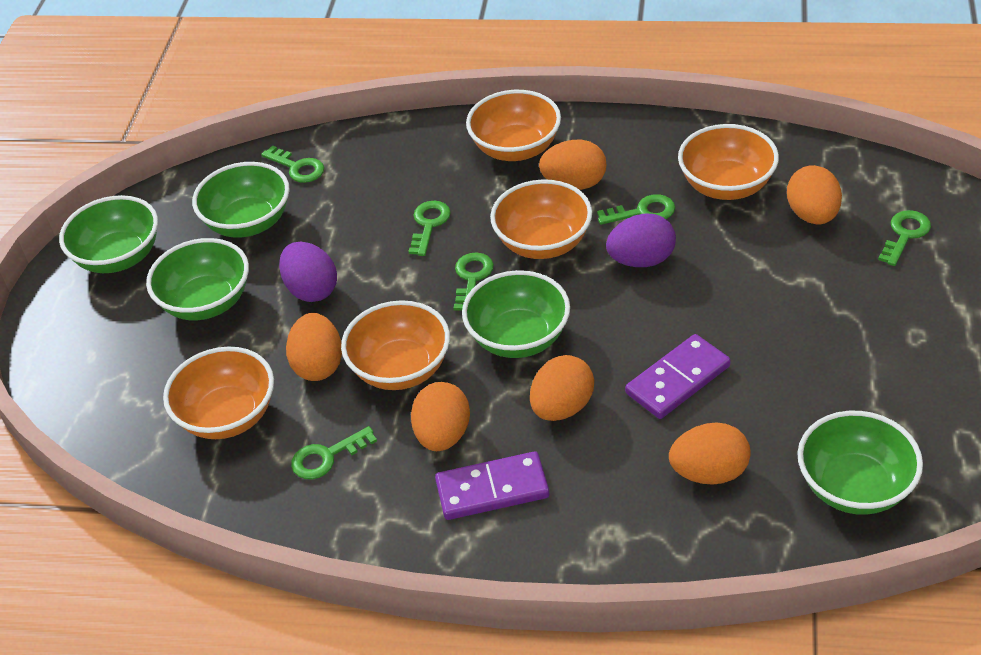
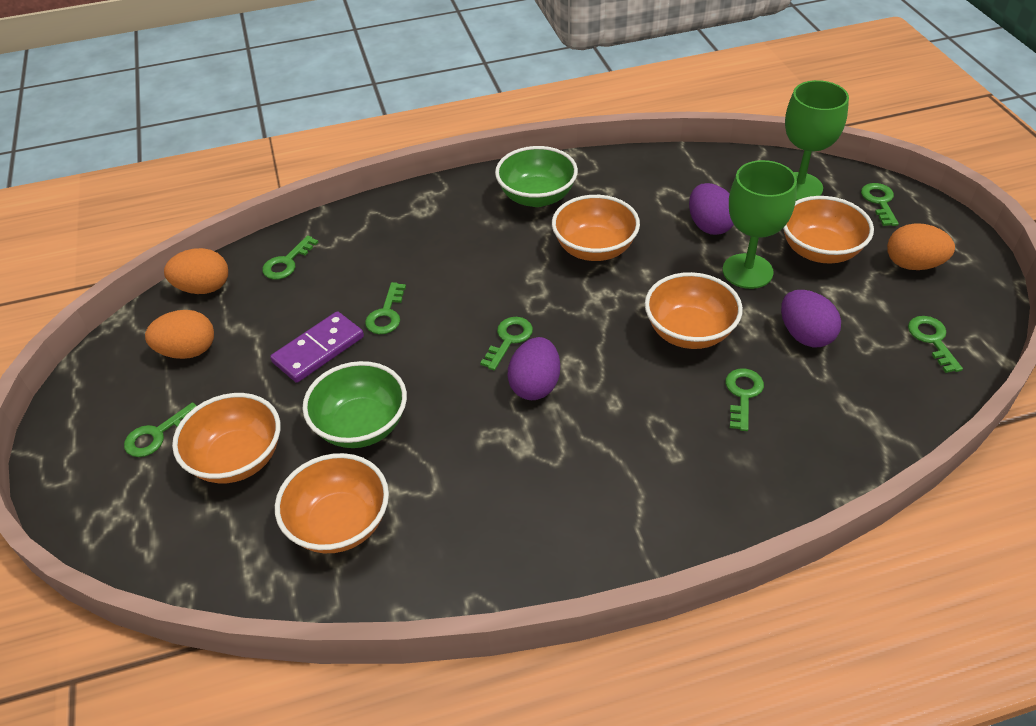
green bowl: [59,195,158,273] [146,238,249,320] [192,162,290,238] [462,270,570,358] [797,411,923,515] = 5 -> [302,361,407,448] [495,146,578,207] = 2
green goblet: none = 0 -> [723,160,797,289] [785,80,849,201] = 2
green key: [261,145,324,183] [291,426,377,479] [408,201,451,256] [454,252,494,311] [597,194,675,225] [878,210,931,266] = 6 -> [124,402,197,457] [262,235,319,280] [365,282,406,334] [480,317,533,371] [725,368,764,431] [861,183,899,226] [908,316,963,373] = 7
orange egg: [286,313,342,381] [411,382,470,451] [530,355,594,421] [539,140,606,190] [669,422,751,485] [787,165,842,224] = 6 -> [145,310,214,359] [164,248,228,294] [887,223,955,270] = 3
purple domino: [435,451,549,520] [625,334,731,419] = 2 -> [270,311,364,383] = 1
purple egg: [279,242,337,302] [606,214,676,267] = 2 -> [508,337,560,400] [689,183,734,235] [781,290,841,348] = 3

